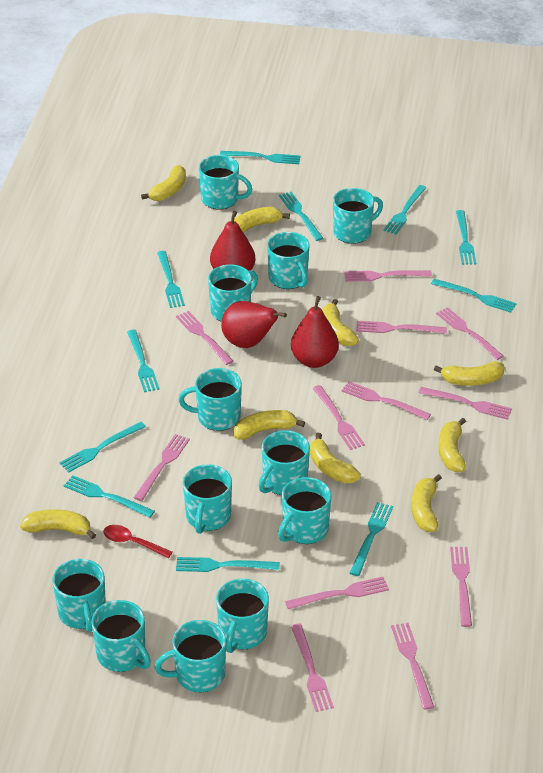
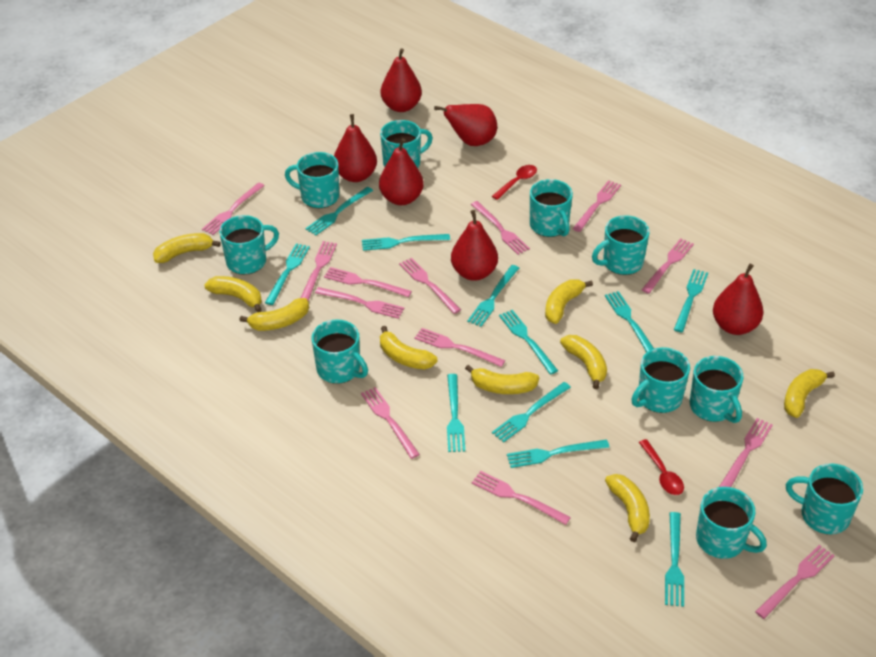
pink fork: [134,434,190,501] [176,311,233,365] [285,577,389,609] [291,624,334,712] [313,385,365,450] [341,381,431,420] [344,270,432,282] [356,321,447,334] [391,623,434,710] [419,387,512,420] [436,307,504,360] [450,547,472,627] = 12 -> [202,182,265,235] [301,241,337,301] [315,287,404,319] [324,267,412,297] [361,387,420,459] [399,258,461,314] [414,328,505,367] [471,201,530,255] [472,471,571,525] [573,180,621,232] [641,238,694,294] [719,418,773,487] [755,545,835,619] = 13
red pear: [210,211,255,270] [221,301,287,348] [291,296,339,368] = 3 -> [334,114,377,182] [379,138,424,205] [381,48,422,112] [434,104,497,146] [451,210,498,281] [713,264,764,335] = 6
red spoon: [103,525,172,558] = 1 -> [492,165,537,200] [639,439,684,495] = 2
turquoise mug: [52,559,106,632] [91,600,151,672] [155,620,226,693] [178,368,242,431] [183,464,232,534] [199,155,252,210] [208,264,258,322] [216,579,269,653] [259,430,310,495] [267,232,310,289] [278,477,332,544] [333,188,383,244] = 12 -> [219,215,279,275] [285,152,339,208] [312,319,368,384] [380,120,433,168] [530,179,573,237] [592,215,649,275] [631,347,690,413] [690,356,744,423] [696,487,767,559] [786,463,863,534] = 10

